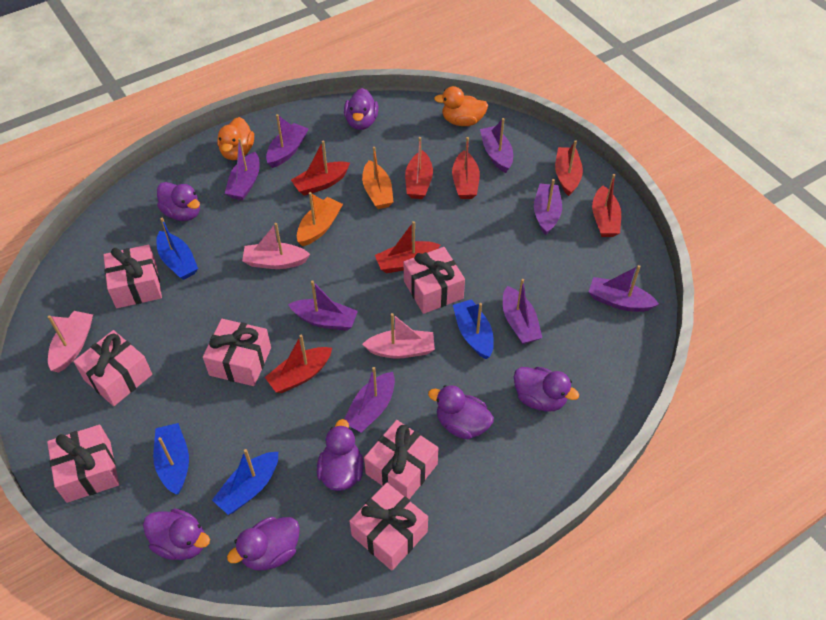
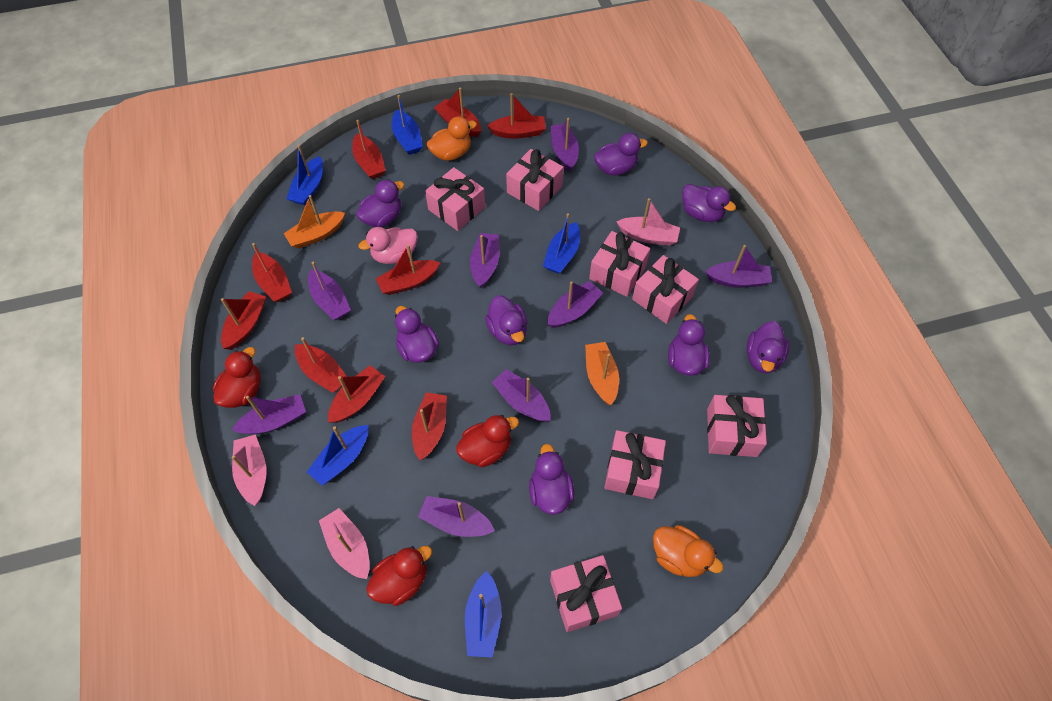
blue boat: [153,423,189,495] [156,218,198,280] [212,449,278,515] [453,299,494,359] = 4 -> [286,145,323,205] [307,425,368,485] [392,95,423,155] [465,571,502,657] [543,213,580,274] = 5
pink duck: none = 0 -> [359,227,417,264] = 1
purple duck: [143,509,210,560] [157,182,200,221] [227,517,300,571] [317,419,363,491] [344,88,378,130] [428,385,494,439] [514,367,579,412] = 7 -> [356,179,404,227] [395,306,439,363] [485,295,527,345] [529,444,575,515] [594,133,648,176] [668,314,710,376] [682,184,736,222] [747,321,789,373] = 8
red boat: [265,334,332,393] [291,141,350,196] [375,221,440,273] [405,137,433,199] [452,137,480,199] [555,140,583,196] [592,174,621,237] = 7 -> [221,291,266,350] [252,243,292,302] [295,337,347,393] [328,365,385,423] [352,120,386,179] [376,245,440,295] [412,392,447,460] [434,88,481,137] [487,93,546,138] = 9
red duck: none = 0 -> [213,347,261,408] [366,546,432,606] [456,415,519,467] = 3

